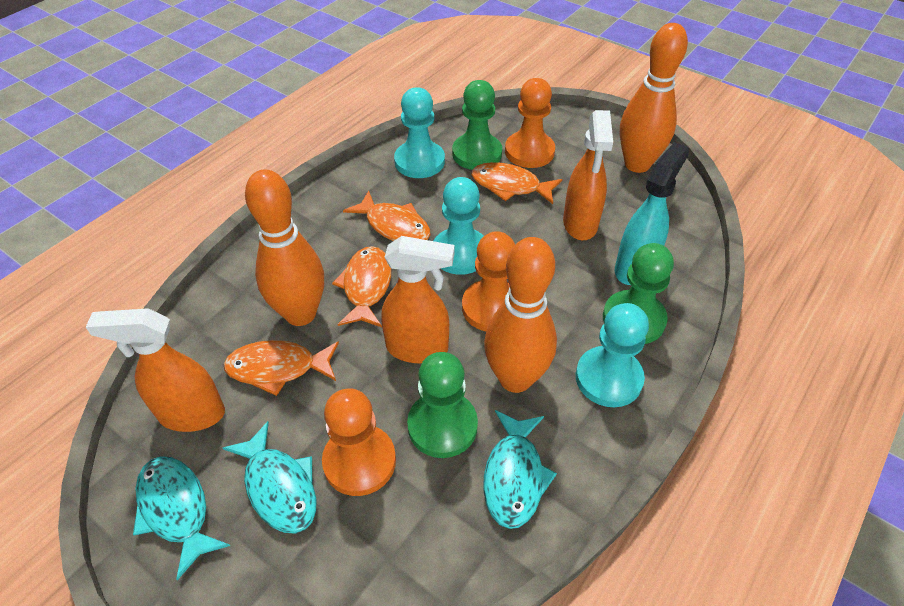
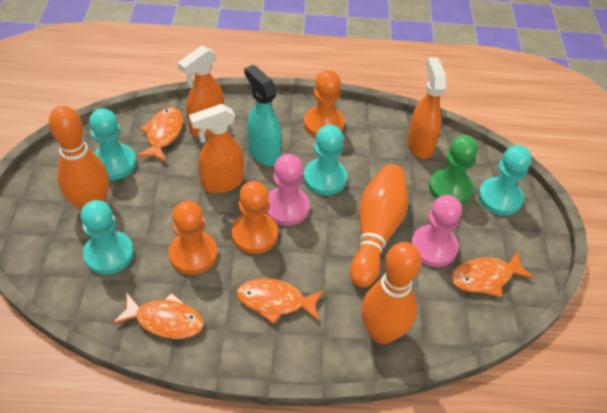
green pawn: [407,352,478,458] [452,80,502,170] [603,243,674,344] = 3 -> [429,135,478,204] = 1
pink pawn: none = 0 -> [266,154,310,226] [411,195,462,267] = 2
turquoise fish: [133,456,230,580] [222,421,316,534] [483,410,557,529] = 3 -> none = 0
turquoise pawn: [394,87,445,178] [434,177,484,275] [576,303,649,407] = 3 -> [81,200,134,275] [89,108,136,180] [304,125,347,195] [478,145,532,215] = 4

